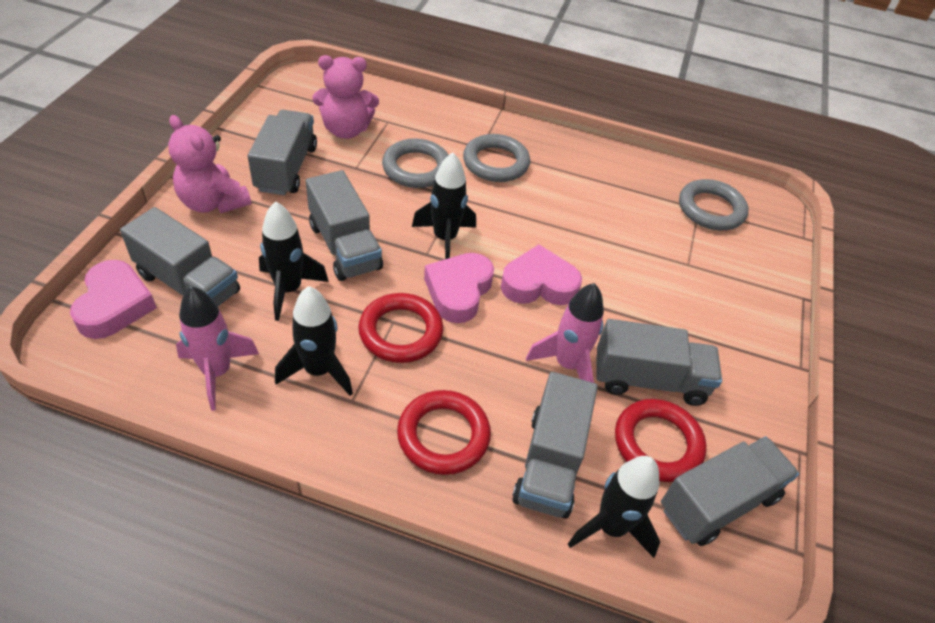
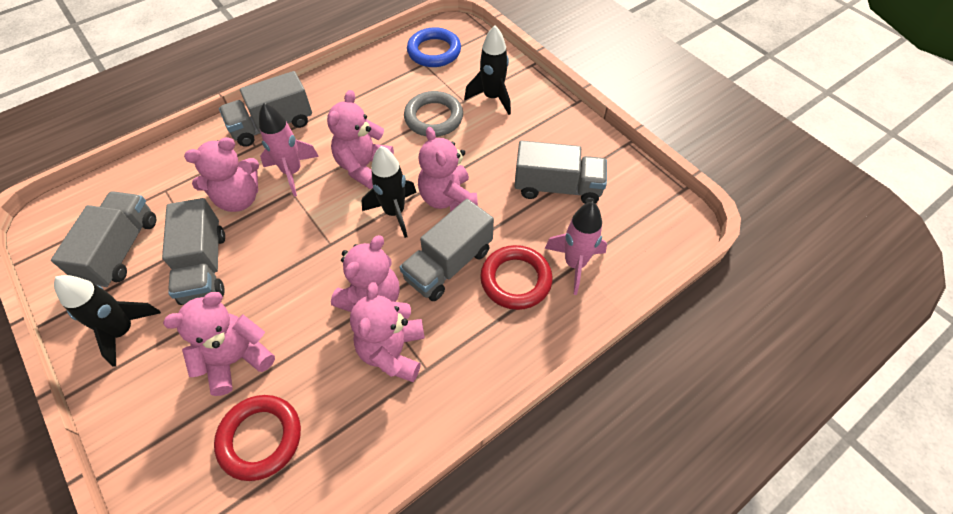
black rocket: [259,201,329,321] [275,286,353,396] [412,152,476,259] [568,456,660,558] = 4 -> [54,275,161,367] [361,146,417,238] [464,25,511,115] = 3
blue ring: none = 0 -> [407,27,461,67] = 1
grey ring: [382,138,449,188] [463,134,530,182] [679,179,748,231] = 3 -> [404,91,463,137] = 1
grey truck: [120,207,240,306] [248,110,317,195] [306,170,383,281] [512,372,598,519] [596,319,722,406] [661,437,799,546] = 6 -> [51,191,156,287] [162,198,225,305] [219,71,312,147] [400,199,494,301] [514,141,607,204] = 5
pink heart: [70,260,157,339] [424,253,494,323] [501,245,582,305] = 3 -> none = 0
pink teddy bear: [168,115,251,213] [312,55,379,139] = 2 -> [163,292,275,396] [184,137,259,212] [327,90,394,189] [331,235,400,312] [350,282,425,382] [418,127,478,212] = 6
red ring: [358,293,443,363] [397,390,491,475] [615,399,706,482] = 3 -> [214,395,301,481] [480,245,553,310] = 2

